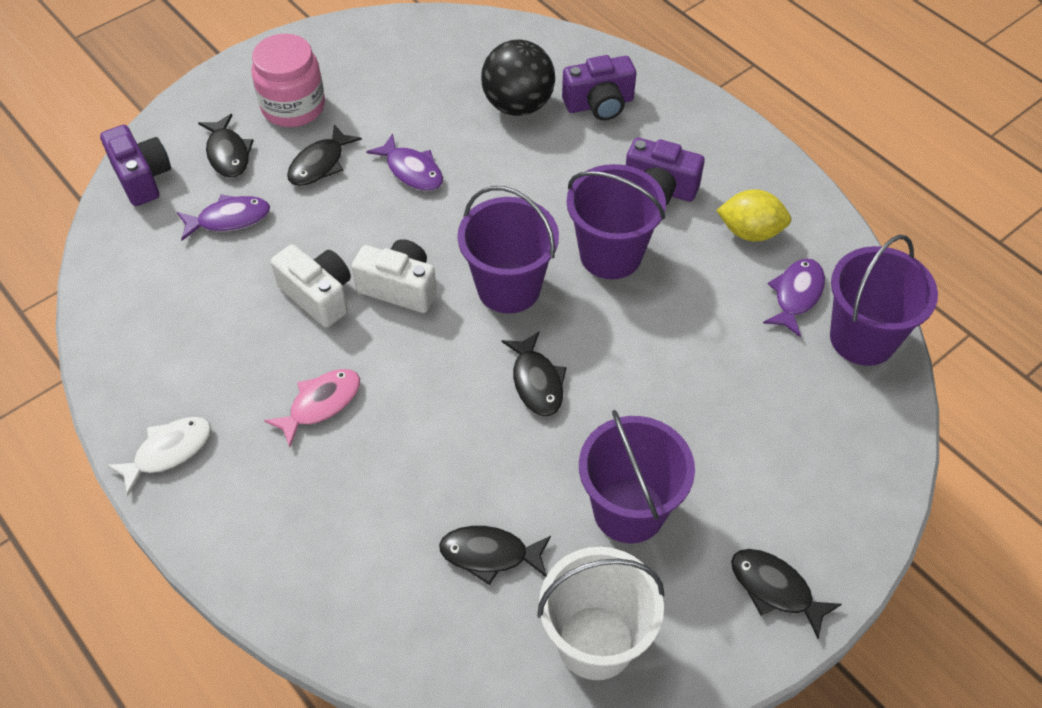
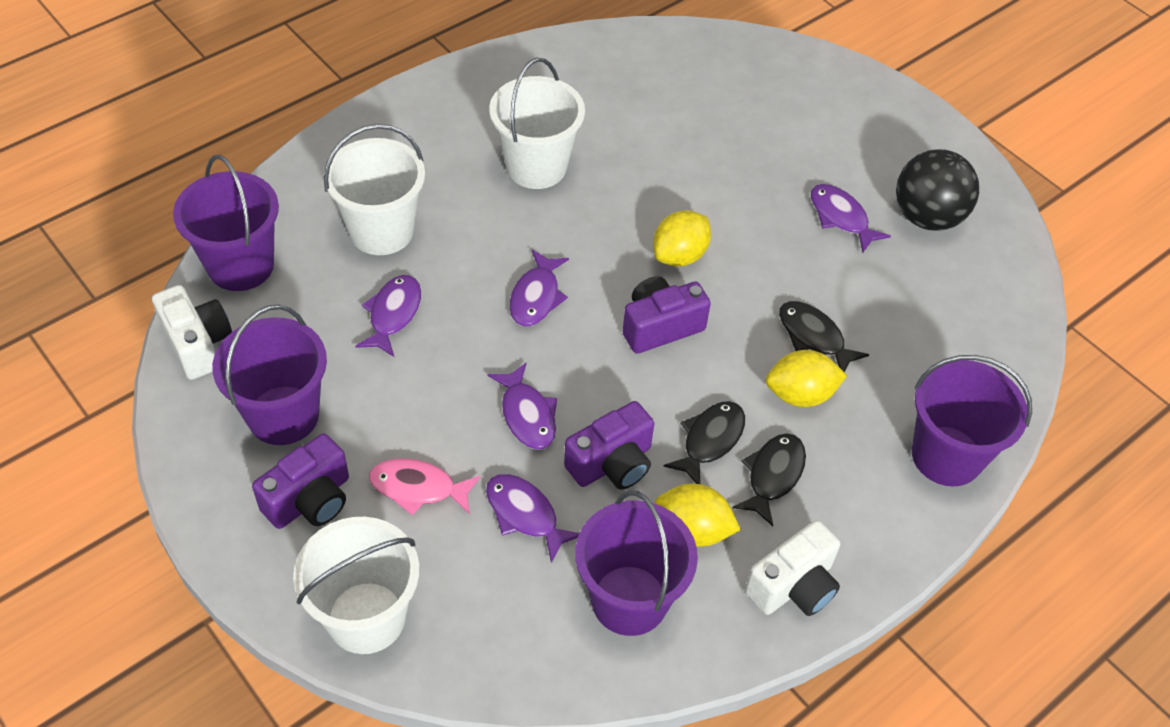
black fish: [198,114,254,178] [287,124,362,186] [439,526,551,585] [501,331,567,416] [731,549,842,639] = 5 -> [663,401,745,484] [732,433,806,526] [779,301,870,372] = 3
pink jar: [252,34,325,127] = 1 -> none = 0
purple fish: [177,194,270,241] [366,133,443,191] [763,259,825,337] = 3 -> [355,275,421,357] [486,474,580,563] [488,363,557,450] [510,250,569,326] [811,184,891,253] = 5
white bucket: [537,547,665,680] = 1 -> [293,517,419,654] [324,124,425,255] [489,58,585,189] = 3
white fish: [107,417,211,496] = 1 -> none = 0
yellow lemon: [716,189,791,242] = 1 -> [653,210,711,266] [655,484,741,547] [766,350,847,407] = 3

